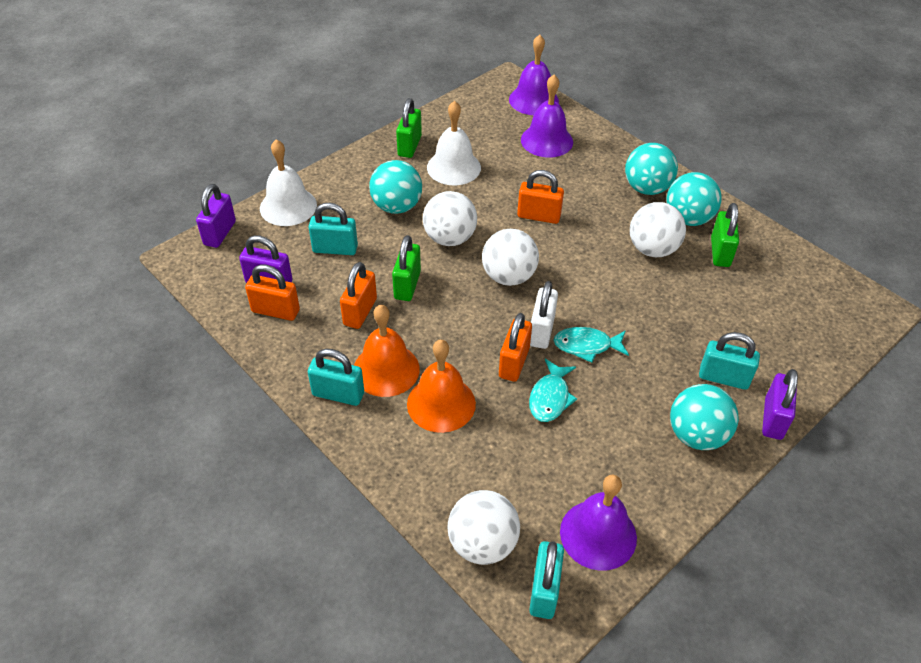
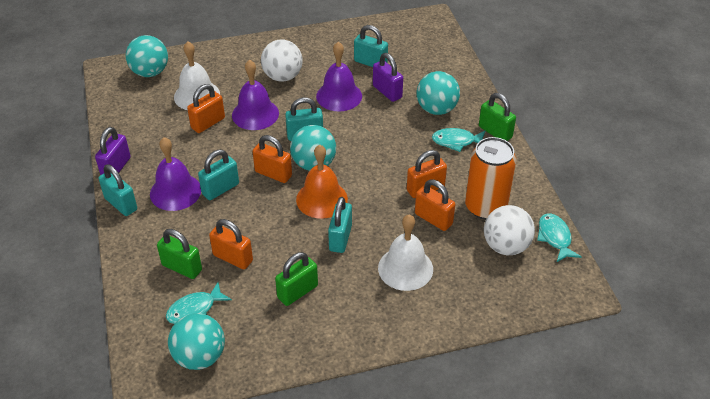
orange bell: [354,305,420,397] [407,339,476,433] = 2 -> [296,145,348,219] = 1
orange can: none = 0 -> [465,137,516,219] = 1
orange padlock: [245,264,300,321] [340,262,377,329] [499,313,532,382] [517,170,564,224] = 4 -> [187,84,225,133] [209,219,253,269] [253,135,292,183] [407,150,447,198] [415,180,455,231] = 5
purple padlock: [196,184,236,248] [239,235,292,283] [762,369,798,440] = 3 -> [95,127,131,175] [373,53,403,102] = 2
turquoise fish: [529,359,577,422] [553,327,629,363] = 2 -> [166,282,232,324] [432,128,486,152] [537,213,581,263] = 3
turquoise padlock: [308,349,364,406] [309,203,358,255] [529,541,564,619] [699,332,760,390] = 4 -> [99,164,137,216] [198,150,239,200] [285,97,323,141] [328,197,352,253] [354,25,388,67] = 5
white ball: [423,191,477,246] [448,490,520,565] [482,229,539,286] [630,202,686,257] = 4 -> [261,40,303,82] [484,205,535,255] = 2
white padlock: [530,281,558,349] = 1 -> none = 0

